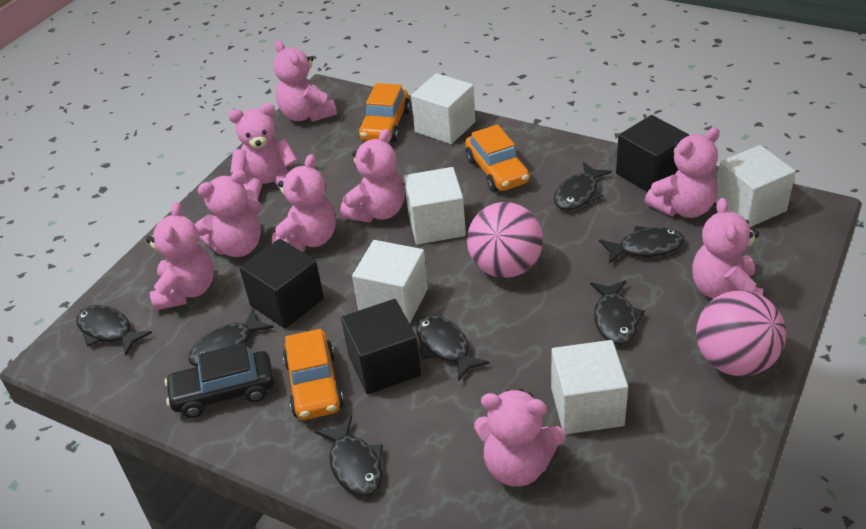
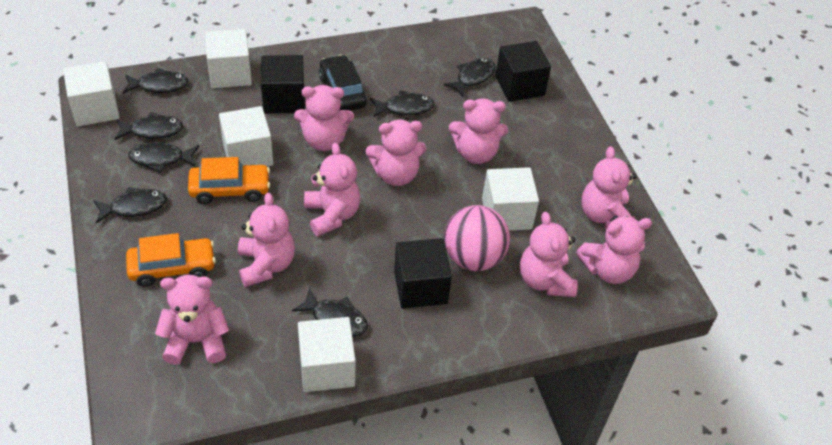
orange car: [283,329,344,420] [358,83,411,142] [465,125,529,192] = 3 -> [126,233,216,287] [188,157,270,204] = 2
pink ball: [467,202,543,278] [696,290,786,376] = 2 -> [444,205,510,271] = 1

